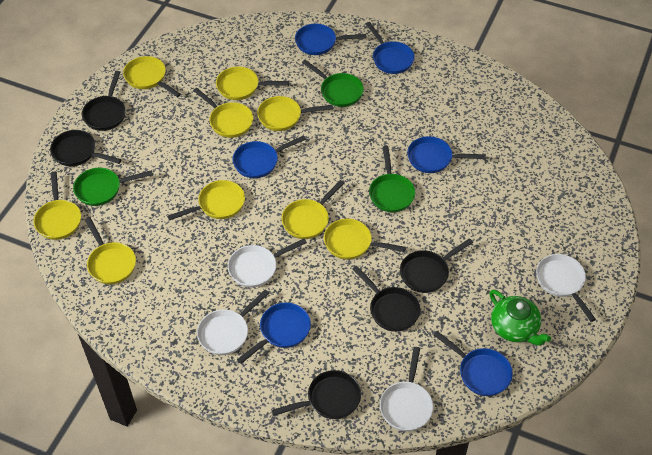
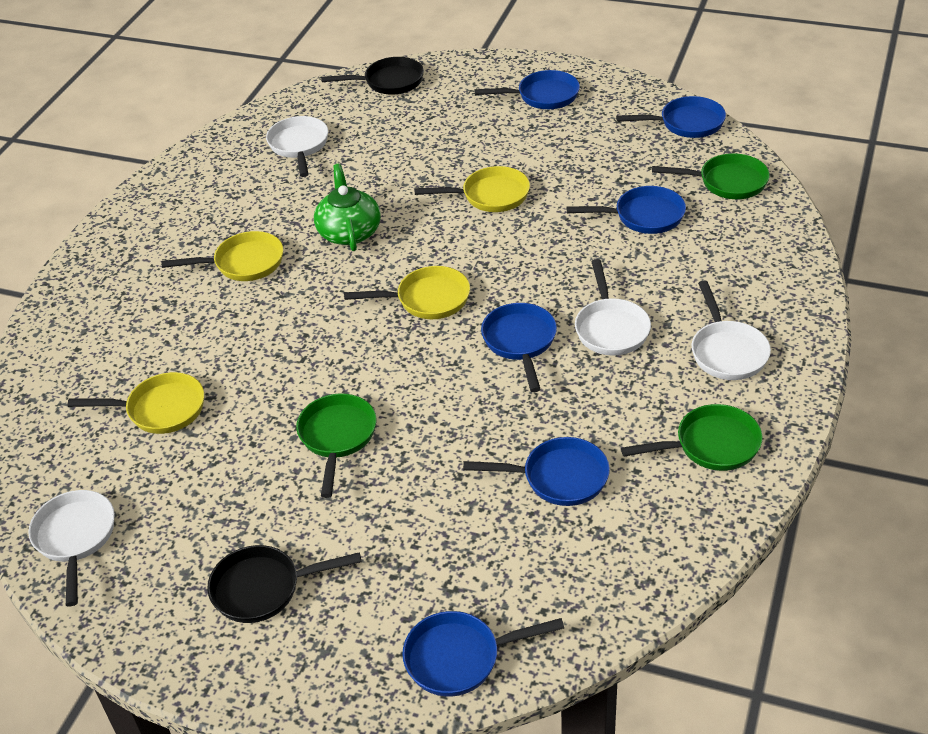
black pan: [50,130,122,166] [82,71,126,131] [272,370,361,419] [352,266,420,332] [400,238,473,293] = 5 -> [207,545,362,623] [321,57,424,95] = 2
yellow pan: [33,172,81,240] [85,217,136,285] [123,56,181,97] [167,180,245,220] [193,88,253,138] [216,67,289,100] [257,96,333,131] [282,180,344,239] [324,219,406,260] = 9 -> [67,372,204,434] [162,231,283,281] [344,266,470,319] [414,166,530,212] = 4

